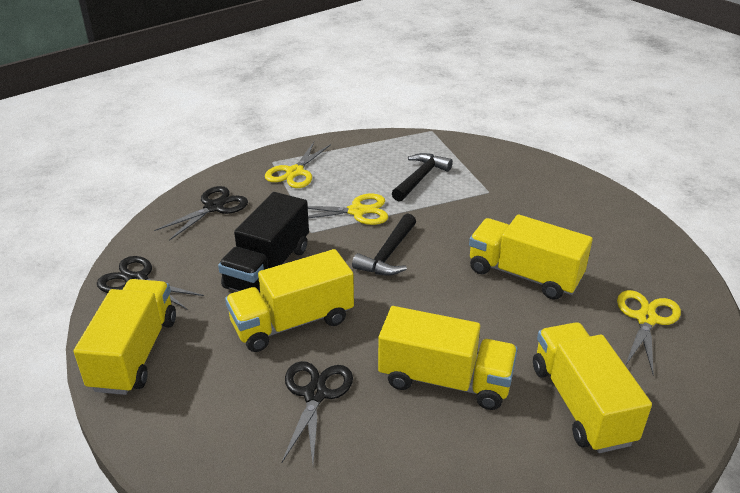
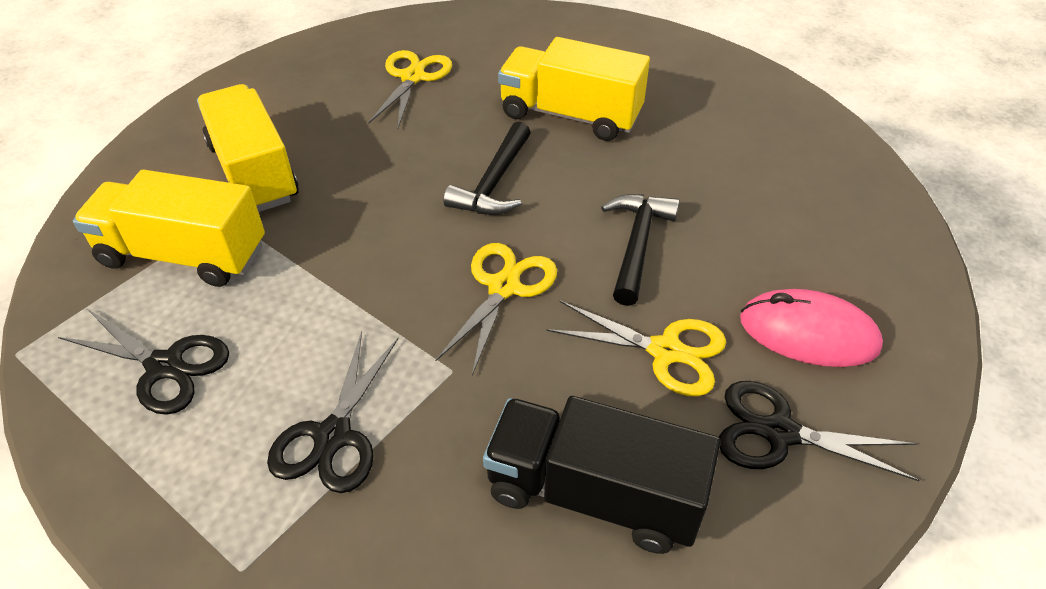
pink mouse: none = 0 -> [740,289,883,367] = 1
yellow truck: [73,279,176,395] [225,249,354,352] [378,306,518,410] [469,214,593,300] [533,322,652,453] = 5 -> [73,170,265,287] [197,84,299,212] [498,37,650,141] = 3

